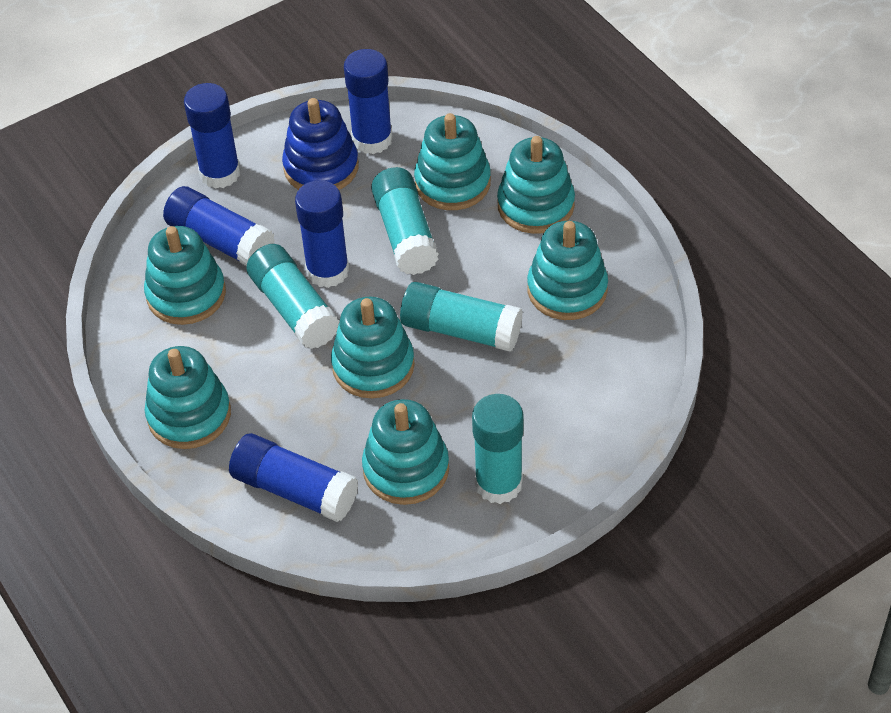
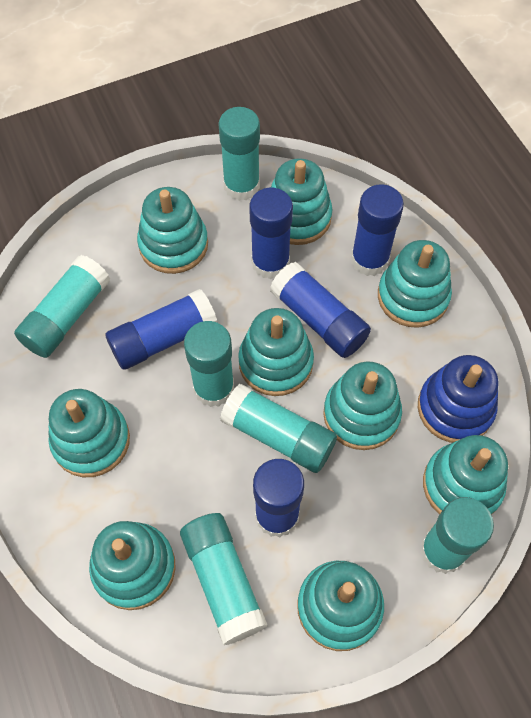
turquoise glue stick: [246,244,340,349] [371,167,439,275] [400,282,523,352] [472,394,524,504] = 4 -> [14,255,110,358] [180,513,267,645] [184,321,234,407] [218,107,260,201] [220,384,337,473] [420,497,494,574] = 6
turquoise stacking toy: [144,226,226,325] [145,346,231,449] [331,297,415,398] [362,399,449,505] [414,113,491,210] [497,136,575,234] [527,221,608,320] = 7 -> [48,389,130,477] [89,521,176,610] [137,187,208,274] [238,308,314,396] [271,158,333,245] [297,561,384,651] [323,362,402,450] [378,240,452,328] [423,435,508,515] = 9

